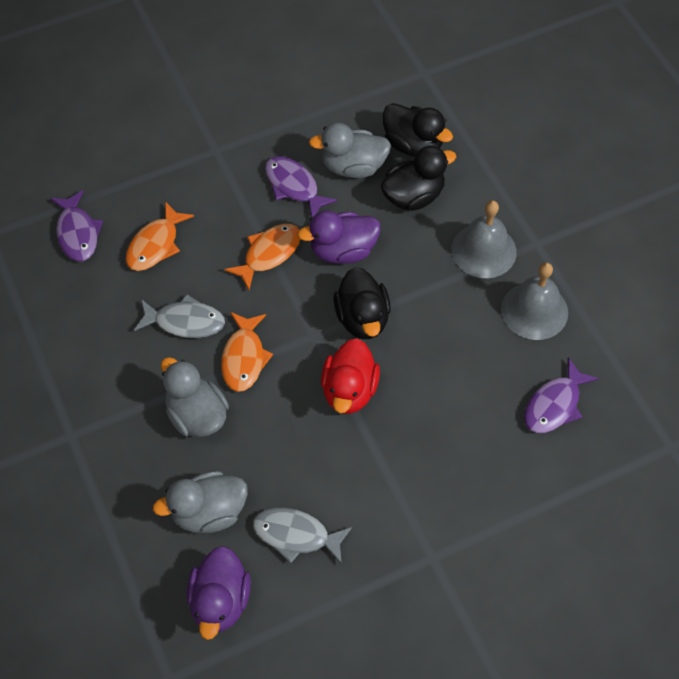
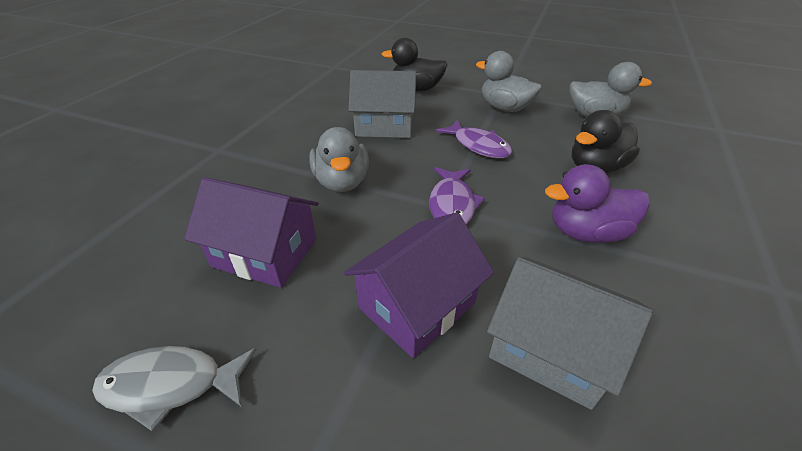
black duck: [333,267,391,339] [380,146,456,211] [383,103,453,157] = 3 -> [382,38,448,91] [572,110,640,173] = 2
grey bell: [451,200,517,278] [501,262,568,340] = 2 -> none = 0
grey fish: [134,294,225,338] [253,508,352,564] = 2 -> [92,346,257,432] = 1
grey house: none = 0 -> [348,70,416,138] [487,257,653,410] = 2
orange fish: [126,201,194,271] [221,312,273,392] [224,224,300,290] = 3 -> none = 0
purple duck: [187,546,251,640] [297,210,381,264] = 2 -> [545,164,650,243] = 1
purple fish: [50,190,103,261] [265,156,338,217] [524,357,599,433] = 3 -> [429,167,485,224] [436,119,512,158] = 2
purple house: none = 0 -> [184,177,319,288] [344,212,494,358] = 2
red duck: [321,338,380,414] = 1 -> none = 0

